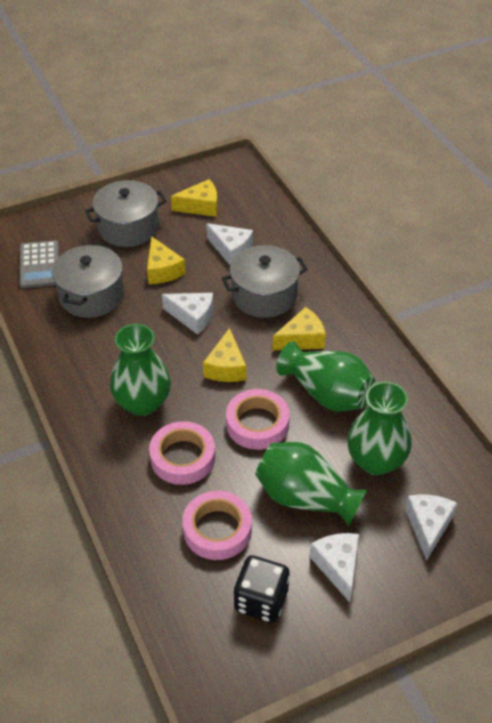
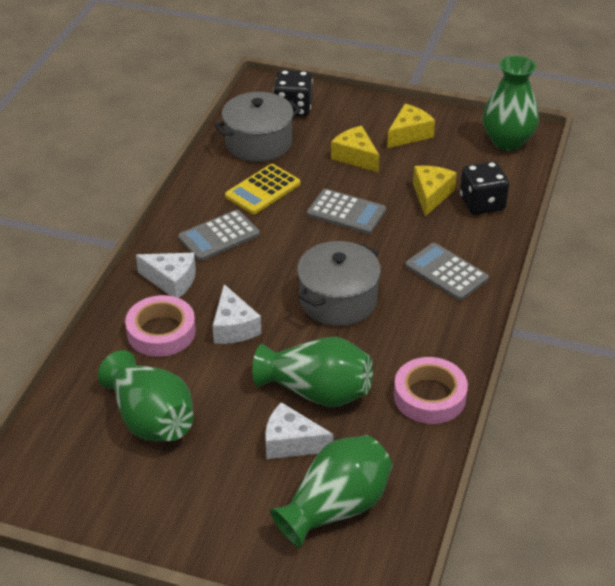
black dice: [234,555,290,623] = 1 -> [273,70,313,117] [460,161,509,215] = 2
grey calculator: [19,240,59,288] = 1 -> [178,210,260,261] [307,189,386,234] [405,243,489,301] = 3
grey pot: [52,244,124,318] [85,180,167,247] [221,245,308,318] = 3 -> [214,92,301,162] [297,241,381,326] = 2
pink tape: [149,421,215,485] [182,491,252,560] [226,389,290,450] = 3 -> [125,295,196,357] [394,357,468,424] = 2
white cheese: [162,293,213,335] [206,223,253,265] [310,533,359,602] [405,495,457,561] = 4 -> [136,253,196,298] [213,284,261,344] [265,402,333,459] = 3
yellow calculator: none = 0 -> [225,164,301,214] = 1
yellow cheese: [147,236,186,284] [171,179,218,217] [203,328,246,382] [272,307,326,350] = 4 -> [331,126,380,173] [387,104,435,148] [413,166,457,217] = 3

